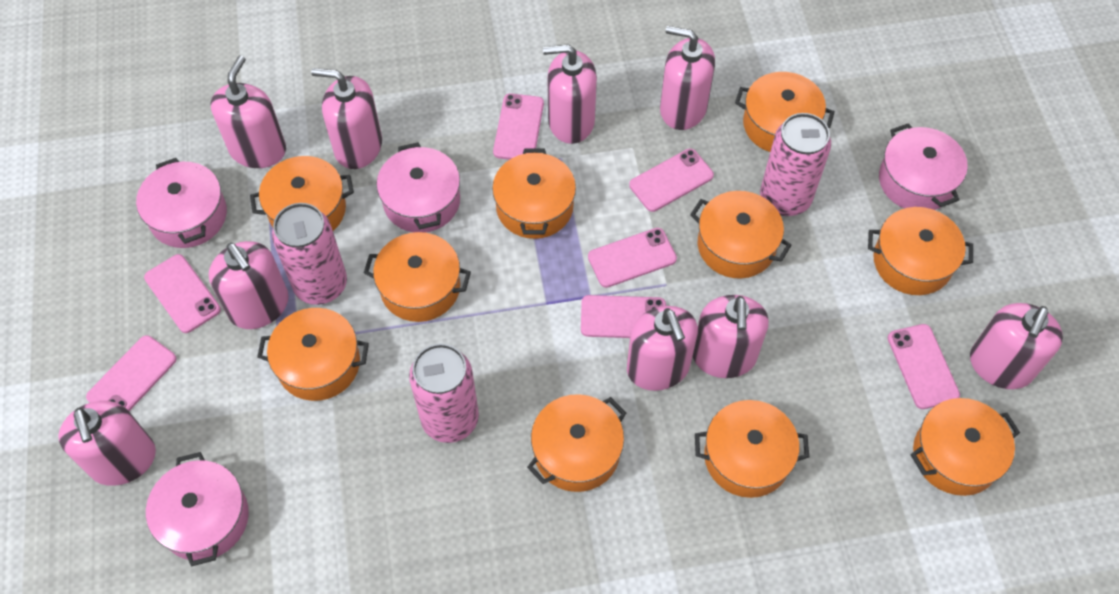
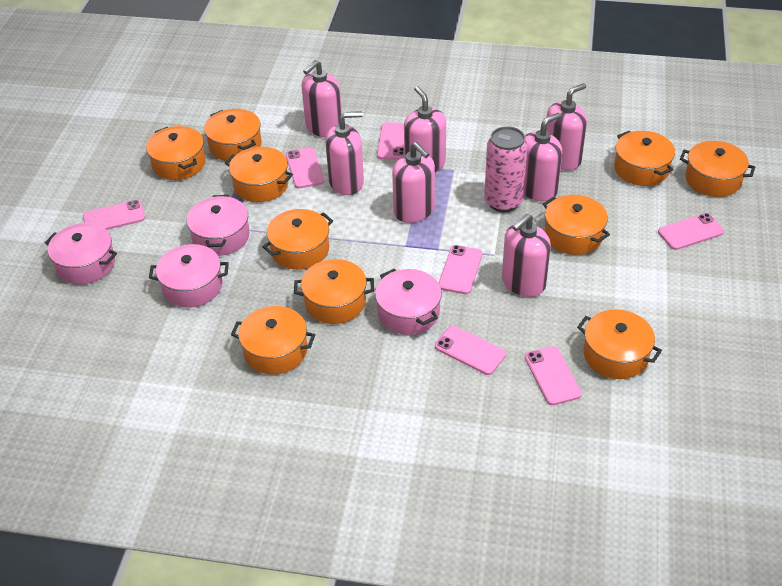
pink can: [272,203,347,305] [409,344,479,443] [760,113,831,216] = 3 -> [484,126,528,212] = 1
pink soap dispenser: [58,401,156,486] [209,241,289,329] [210,55,286,168] [311,68,382,169] [543,44,597,144] [627,306,698,391] [660,26,715,130] [693,295,769,378] [970,303,1063,389] = 9 -> [301,60,342,137] [325,111,364,195] [392,142,435,223] [404,86,446,172] [502,214,551,297] [524,113,562,201] [546,83,587,170] = 7

